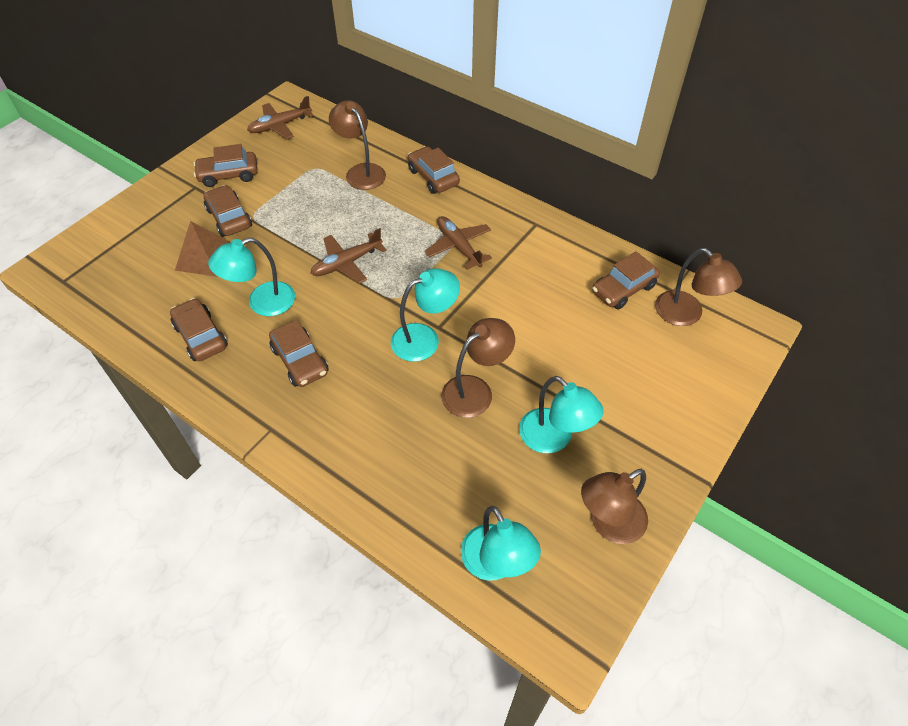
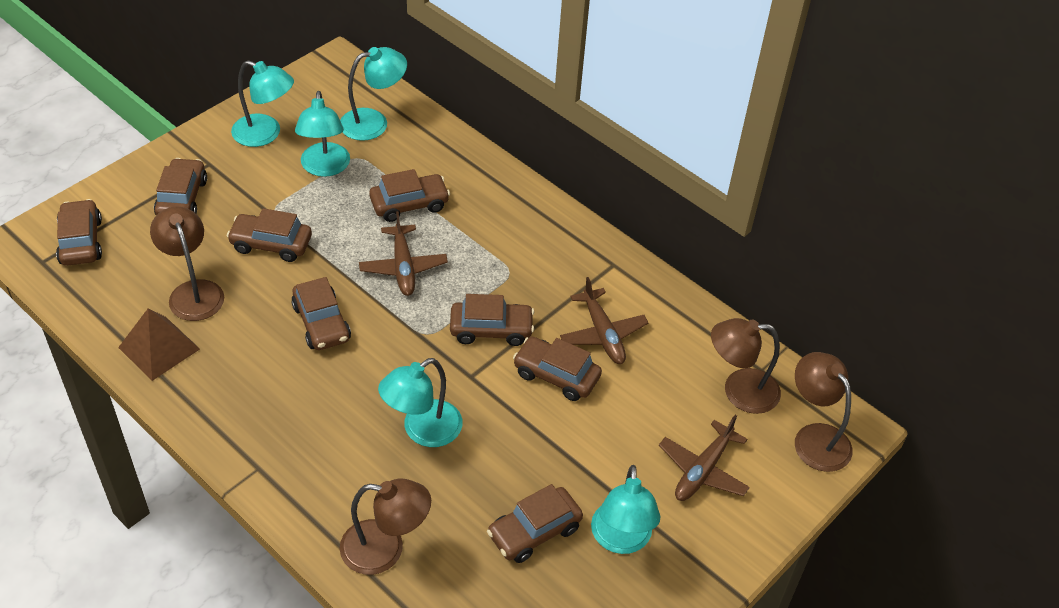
brown car: [170,298,228,361] [194,144,258,187] [204,185,252,237] [269,320,329,387] [408,146,460,194] [592,251,660,309] = 6 -> [56,199,102,266] [154,158,207,215] [227,208,312,262] [291,277,351,350] [369,169,450,222] [450,294,534,346] [487,484,583,563] [513,337,602,401] = 8
turquoise lamp: [208,238,295,316] [391,268,460,362] [461,506,541,581] [519,376,603,453] = 4 -> [231,60,294,147] [295,91,350,177] [340,47,407,141] [378,358,463,447] [591,465,661,554] = 5

